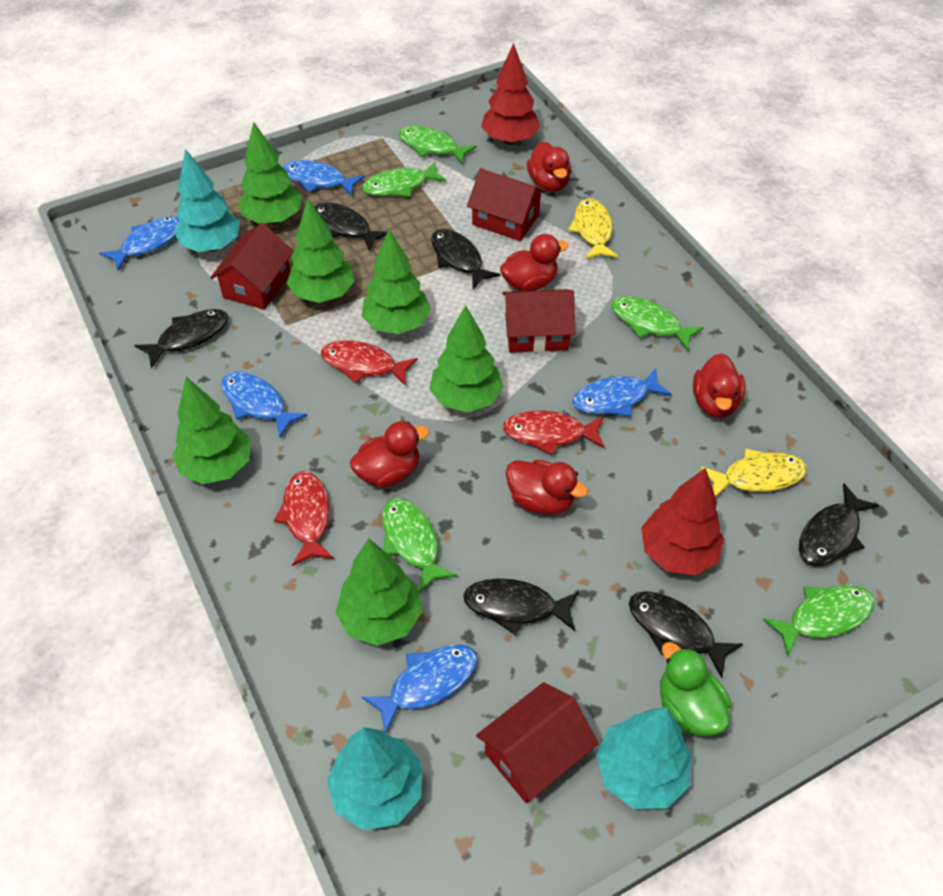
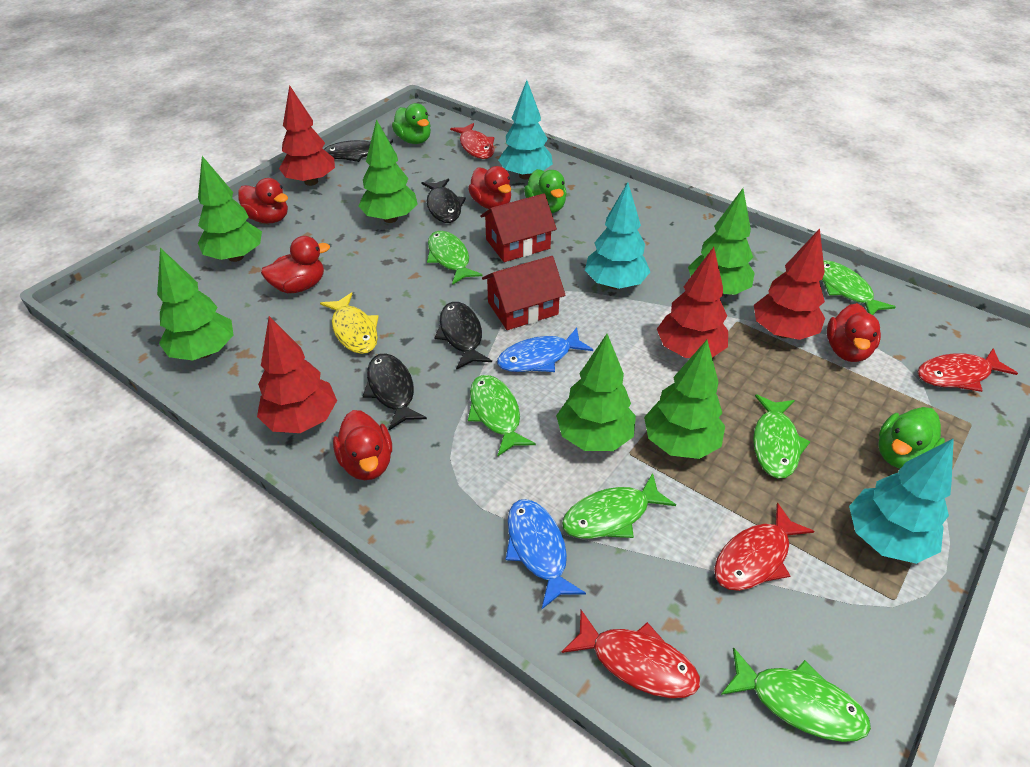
black fish: [134,309,229,368] [314,202,387,252] [431,229,500,289] [463,578,579,635] [629,591,743,678] [799,483,880,566] = 6 -> [324,140,393,162] [363,353,427,430] [422,178,466,223] [434,302,492,370] = 4
blue fish: [99,216,181,271] [221,372,308,438] [283,160,365,196] [362,644,478,733] [572,368,672,417] = 5 -> [497,327,593,372] [506,499,586,609] = 2
green duck: [660,642,731,736] = 1 -> [392,103,431,144] [524,169,567,213] [878,407,945,469] = 3
green fish: [362,162,446,197] [382,498,457,593] [398,126,476,164] [611,296,703,351] [763,585,875,656] = 5 -> [427,231,483,285] [468,375,536,456] [562,473,676,539] [721,647,871,742] [753,394,810,478] [822,260,896,315] = 6
red fish: [274,471,334,566] [321,340,418,386] [502,411,604,455] = 3 -> [450,123,495,159] [562,610,700,698] [714,503,814,591] [917,348,1018,392] = 4
red house: [210,223,294,310] [467,169,546,241] [476,682,599,803] [502,289,575,353] = 4 -> [480,193,557,262] [482,256,565,330] = 2
red tree: [481,43,540,145] [641,468,724,575] = 2 -> [257,316,337,433] [279,85,335,186] [657,247,728,358] [754,228,825,340] = 4
yellow fish: [568,198,618,260] [700,448,807,497] = 2 -> [320,292,379,354] = 1

